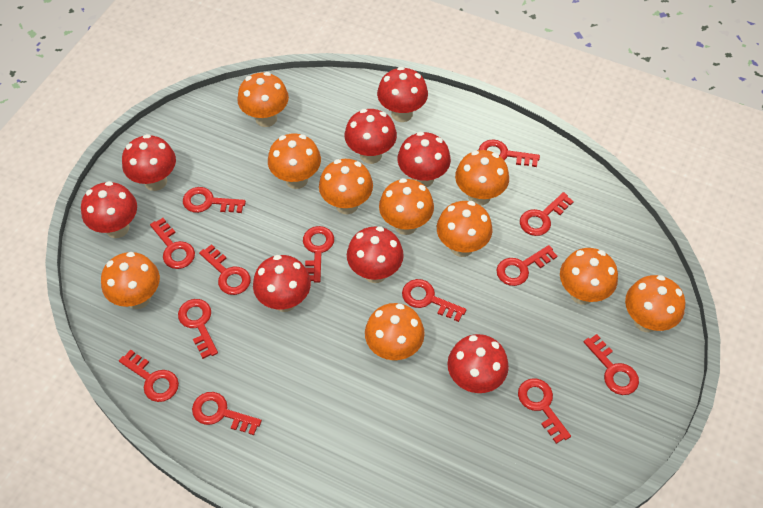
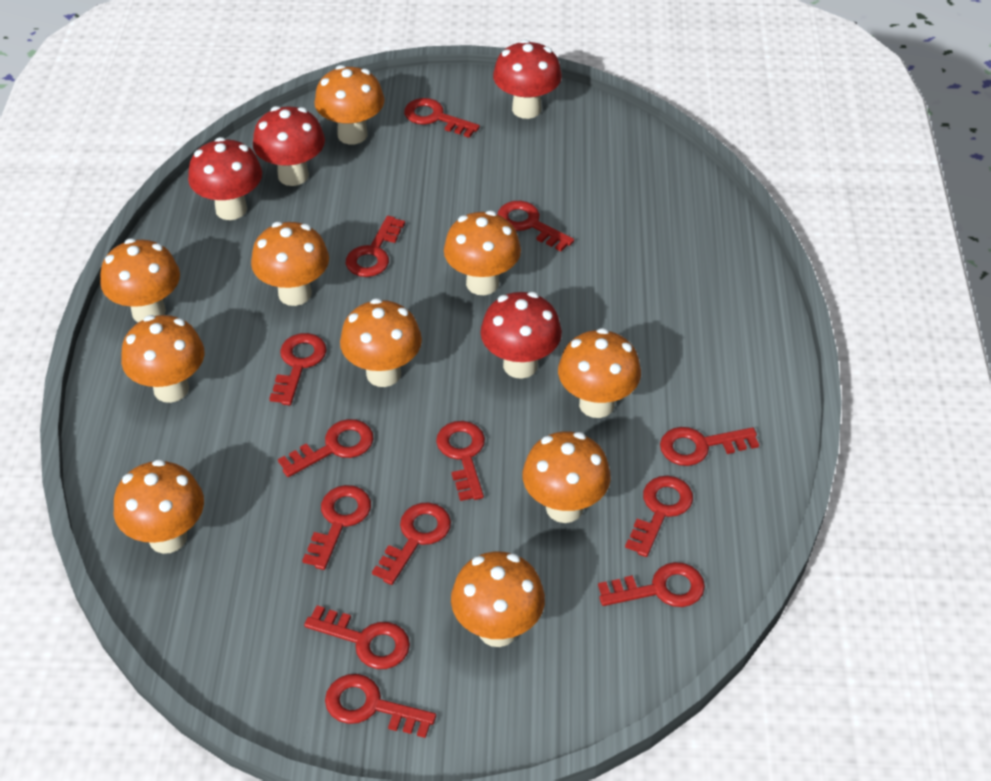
red mushroom: [81,181,137,238] [122,134,176,191] [253,255,311,312] [345,109,397,164] [347,226,404,283] [377,67,428,122] [397,132,451,187] [447,334,509,393] = 8 -> [188,137,262,220] [253,106,325,186] [480,292,562,379] [493,39,562,119] = 4

